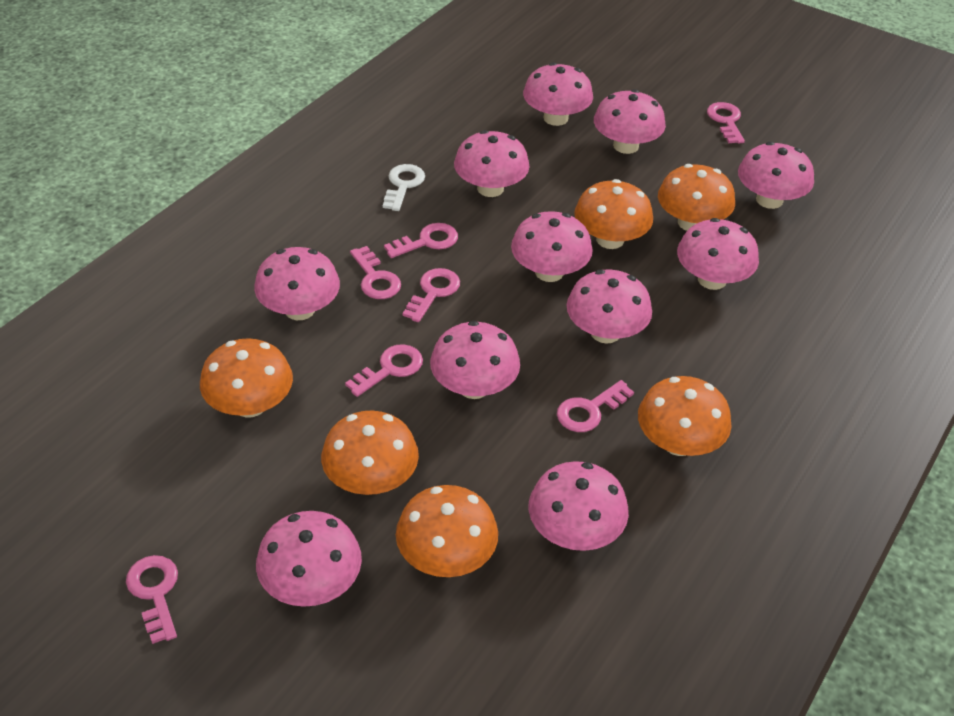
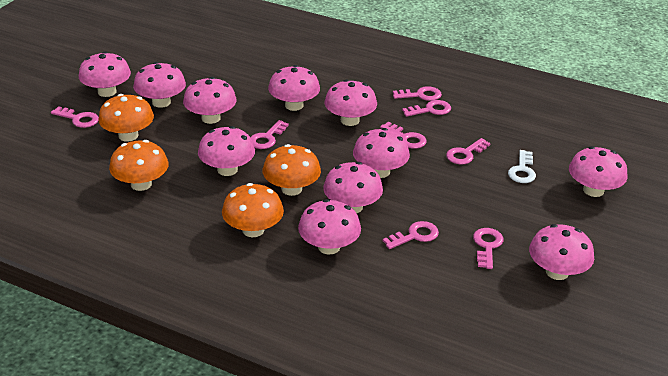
orange mushroom: [200,338,293,418] [321,411,419,495] [396,485,498,577] [574,179,653,249] [638,376,732,456] [658,164,735,231] = 6 -> [98,94,154,142] [109,140,169,191] [222,183,284,237] [263,144,321,196] = 4
pink key: [126,555,178,644] [345,344,423,397] [350,246,401,299] [384,223,458,258] [403,268,460,322] [557,380,634,432] [707,102,745,144] = 7 -> [51,106,99,128] [251,120,289,149] [380,122,427,149] [383,221,439,249] [393,86,442,101] [402,100,451,117] [446,138,491,165] [473,228,504,269] = 8

